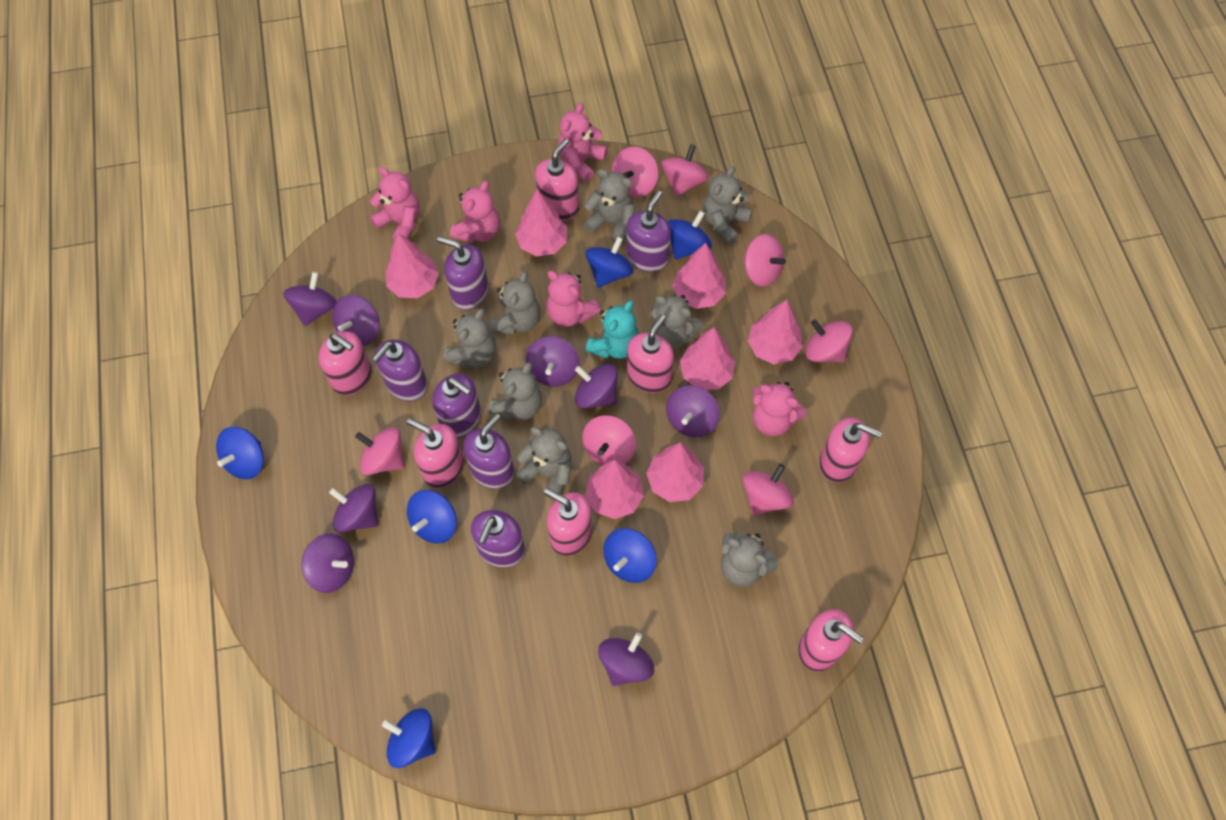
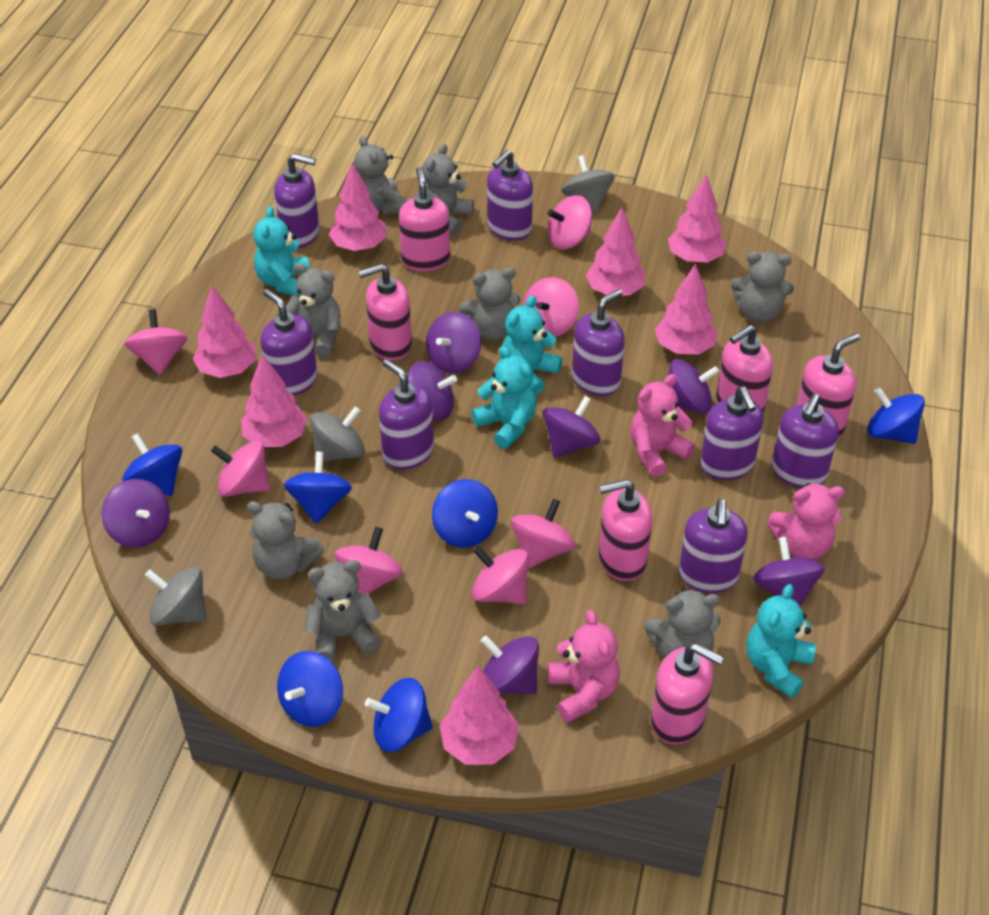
grey spinning top: none = 0 -> [145,567,207,626] [310,406,365,462] [562,155,615,213] = 3
pink soap dispenser: [319,331,372,396] [407,418,464,488] [535,138,579,221] [544,488,592,556] [627,314,674,393] [798,609,864,672] [819,417,882,483] = 7 -> [358,264,412,361] [399,167,450,271] [599,479,652,581] [651,643,724,745] [716,325,773,413] [797,333,860,439] = 6
pink teddy bear: [370,167,420,240] [450,181,500,243] [546,271,601,327] [558,103,607,182] [753,382,807,436] = 5 -> [548,610,620,723] [630,374,695,477] [767,483,845,560] = 3
purple soap dispenser: [372,339,428,401] [432,374,481,438] [437,236,489,310] [463,414,514,489] [471,510,525,568] [626,190,671,272] = 6 -> [260,289,317,396] [274,154,319,248] [379,359,434,470] [487,150,533,241] [572,289,625,396] [679,499,748,593] [700,387,763,480] [772,394,839,488] = 8
purple spinning top: [283,272,336,326] [301,533,354,593] [329,484,378,533] [332,295,380,346] [526,336,580,387] [575,364,618,409] [598,632,654,686] [666,385,720,438] = 8 -> [101,479,170,548] [407,361,457,420] [426,312,481,374] [481,635,539,694] [543,396,600,458] [669,359,720,414] [753,537,825,606] = 7
turquoise teddy bear: [585,300,639,359] = 1 -> [253,206,309,296] [472,346,536,449] [502,295,562,396] [746,584,816,698] = 4

